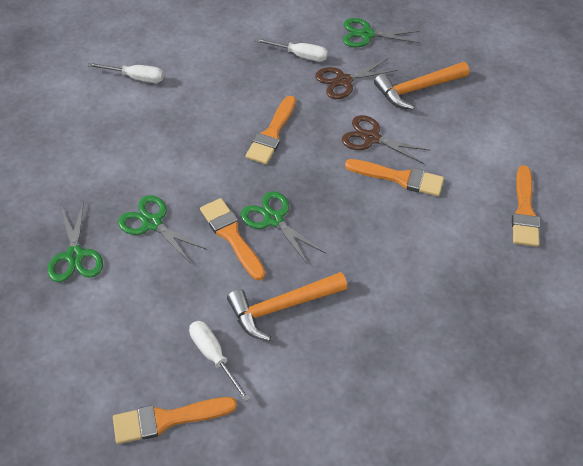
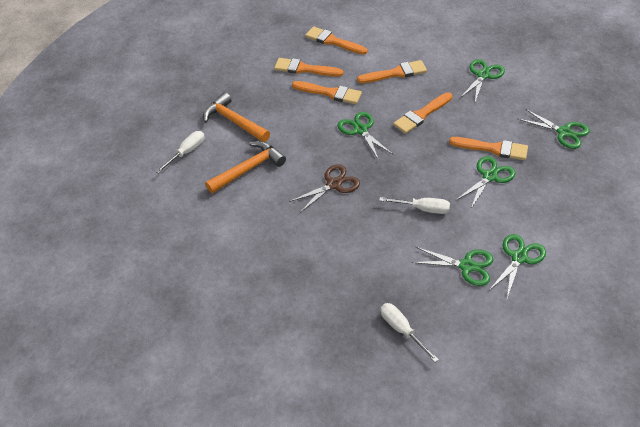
brown scissors: [315,59,397,99] [342,115,431,164] = 2 -> [289,165,360,213] = 1
green scissors: [48,201,103,282] [118,195,207,262] [241,191,325,265] [343,18,420,47] = 4 -> [337,112,392,160] [412,247,493,286] [455,156,516,208] [460,59,505,102] [489,234,546,298] [518,109,590,149] = 6
orange brush: [113,397,237,444] [200,198,265,280] [246,96,296,164] [345,159,444,196] [512,165,540,247] = 5 -> [274,58,343,77] [292,81,362,104] [305,27,367,55] [357,60,427,83] [393,92,452,134] [449,137,528,160] = 6

